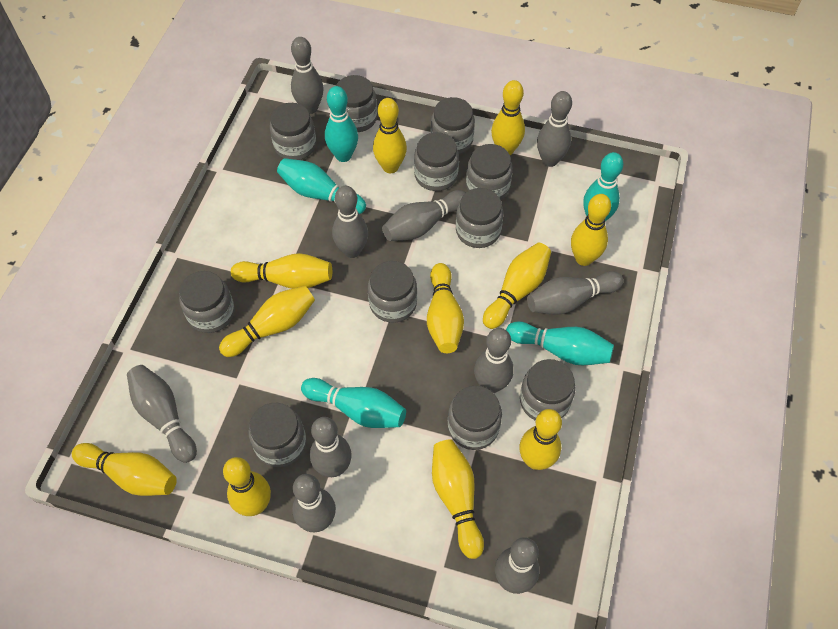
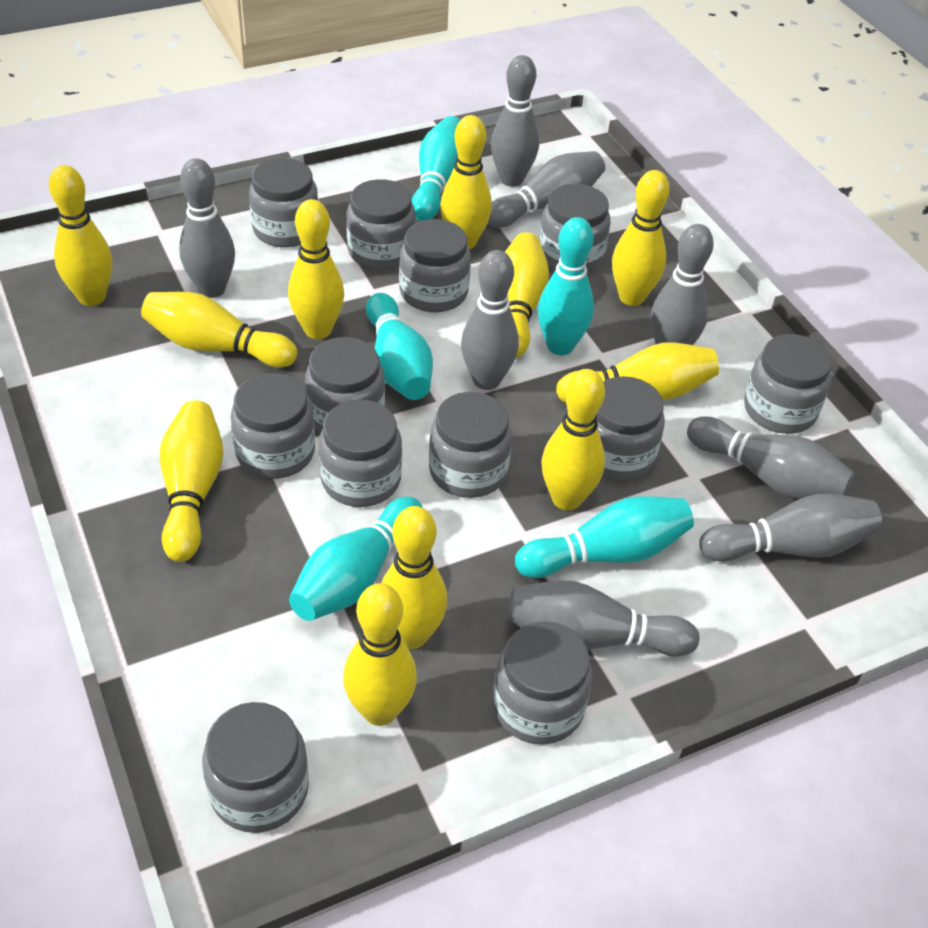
grey bowling pin: [127,365,197,463] [291,37,324,114] [292,474,336,532] [310,417,352,477] [332,186,368,258] [382,190,466,241] [474,328,514,393] [495,537,540,594] [527,271,624,315] [537,91,572,167] = 10 -> [179,158,235,298] [461,250,519,390] [488,151,605,228] [491,55,539,187] [507,580,700,657] [651,224,714,345] [687,416,855,499] [699,494,882,562] = 8
grey jar: [179,271,235,333] [249,403,306,467] [270,103,316,160] [336,75,377,132] [368,261,417,323] [414,132,459,191] [431,97,475,154] [448,386,502,450] [456,188,504,248] [466,144,513,200] [520,359,576,421] = 11 -> [202,702,309,833] [231,373,315,479] [249,158,318,248] [305,337,385,433] [319,400,402,507] [346,179,416,270] [399,219,471,312] [429,392,512,498] [493,621,592,745] [539,184,611,272] [596,376,665,480] [744,334,832,434] = 12

